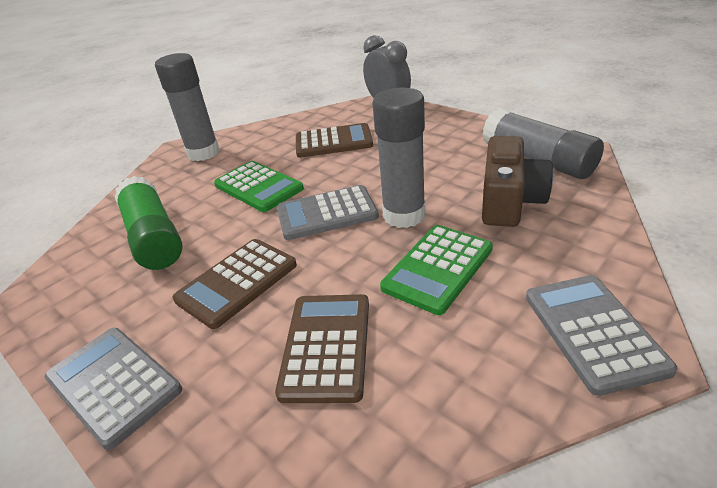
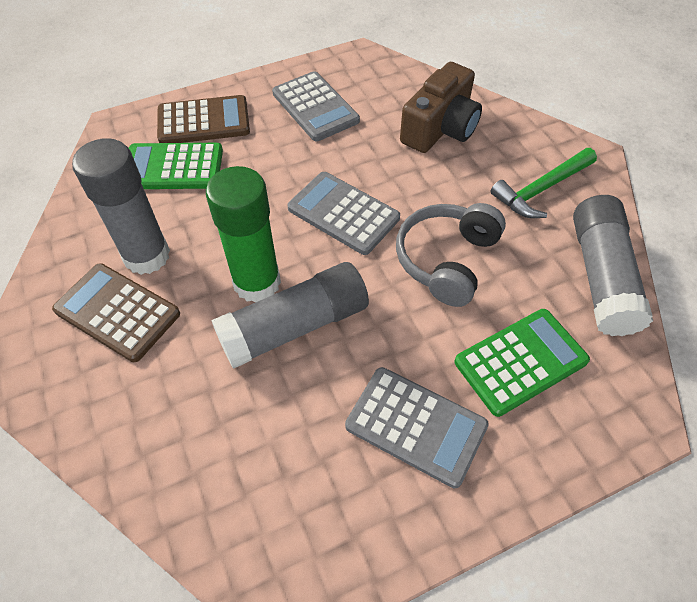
brown calculator: [173,239,297,329] [275,294,369,403] [296,123,373,158] = 3 -> [52,263,180,362] [157,95,250,143] = 2
green hammer: none = 0 -> [490,148,597,218] = 1
grey clock: [363,35,411,98] = 1 -> none = 0
grey headphones: none = 0 -> [396,203,506,307] = 1

